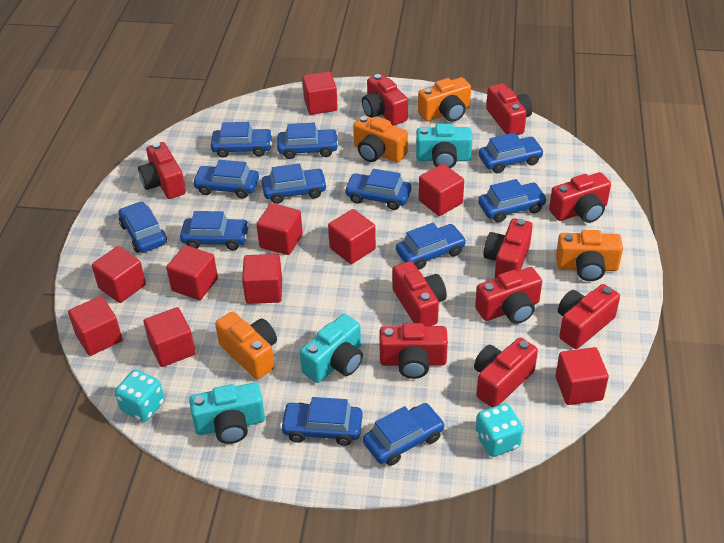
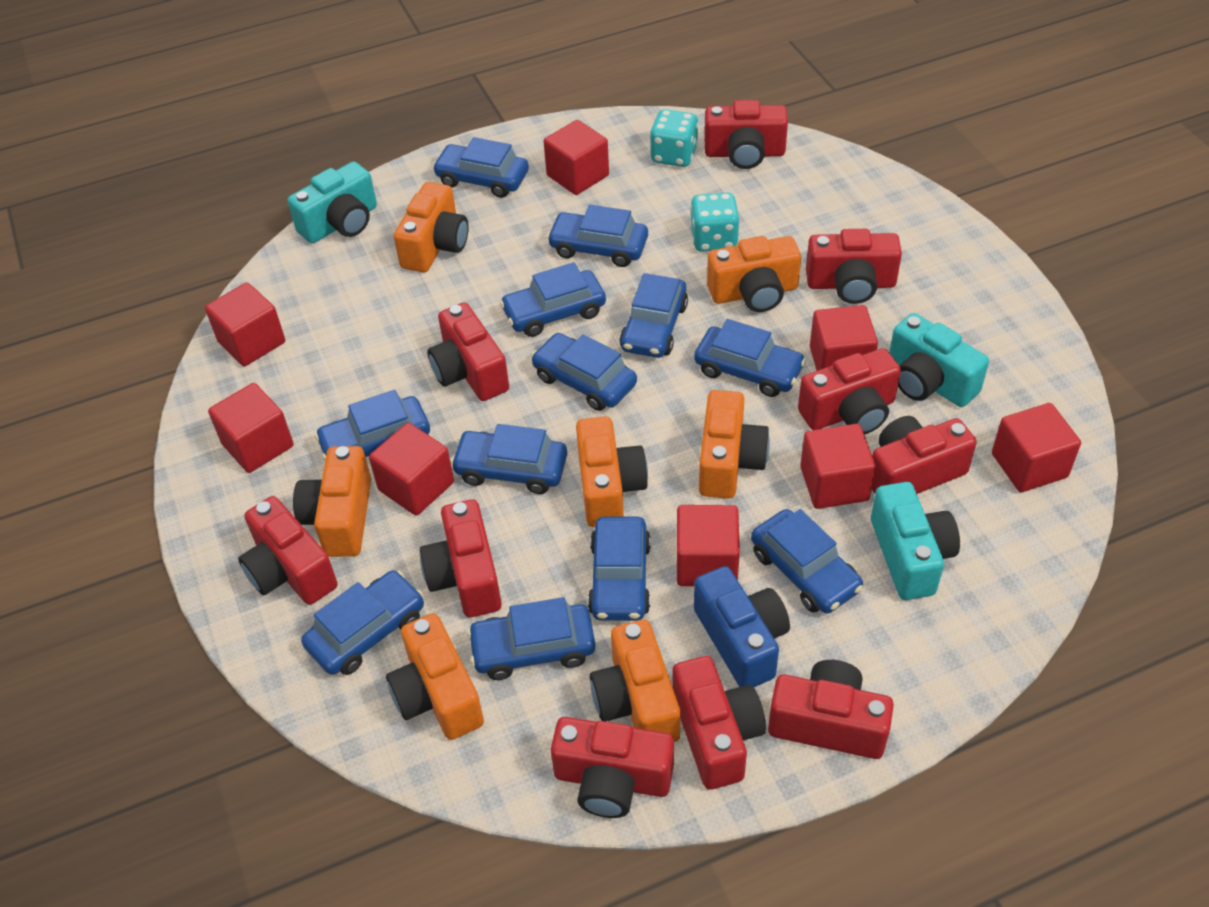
blue camera: none = 0 -> [694,566,790,687] = 1
orange camera: [215,312,277,379] [353,115,408,163] [418,77,471,122] [556,230,623,281] = 4 -> [293,446,371,557] [386,613,484,740] [394,182,468,273] [576,416,648,527] [590,620,680,742] [699,390,770,499] [707,236,801,312] = 7
red cube: [68,296,122,356] [92,246,146,303] [144,307,196,367] [166,245,218,300] [242,254,282,304] [256,203,303,255] [302,71,338,115] [328,209,376,264] [419,164,464,216] [555,347,609,405] = 10 -> [205,282,285,366] [208,383,294,473] [369,423,454,515] [544,120,609,195] [677,505,740,586] [800,424,876,509] [810,305,878,371] [992,403,1081,492] = 8

